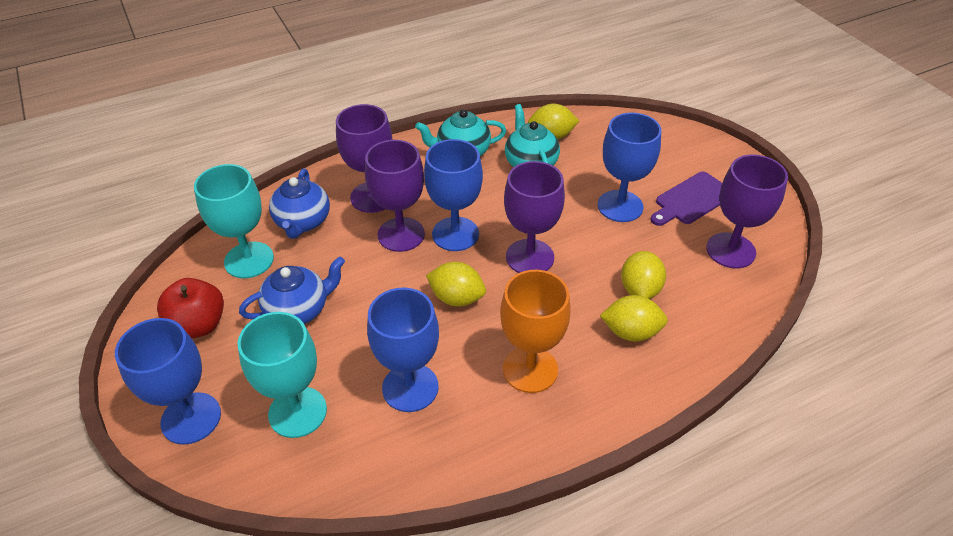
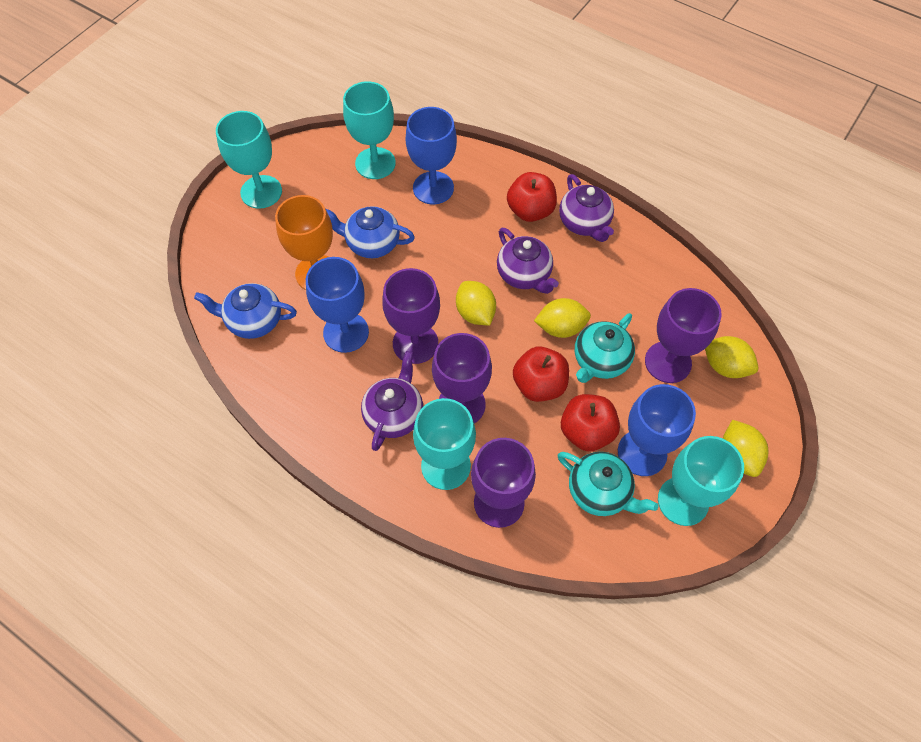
blue goblet: [115,318,221,445] [367,288,439,412] [424,139,483,251] [598,113,661,222] = 4 -> [306,257,369,353] [406,107,457,204] [618,384,696,476] = 3
purple cutting board: [650,172,722,226] = 1 -> none = 0
purple teapot: none = 0 -> [361,351,423,451] [497,228,559,294] [559,174,614,242] = 3
red apple: [157,278,224,338] = 1 -> [507,172,557,222] [513,347,569,402] [561,394,620,451] = 3
turquoise goblet: [194,164,274,278] [238,312,327,438] = 2 -> [216,111,282,209] [343,81,396,179] [413,398,476,490] [658,436,744,526] = 4

